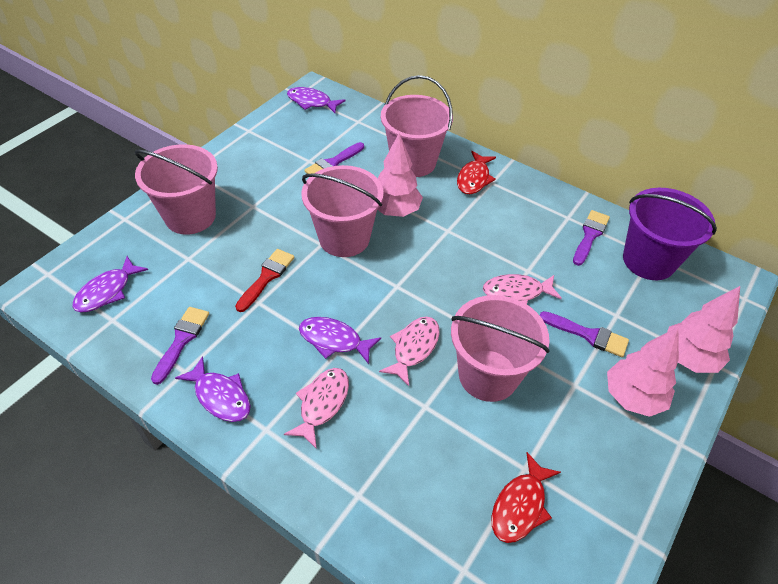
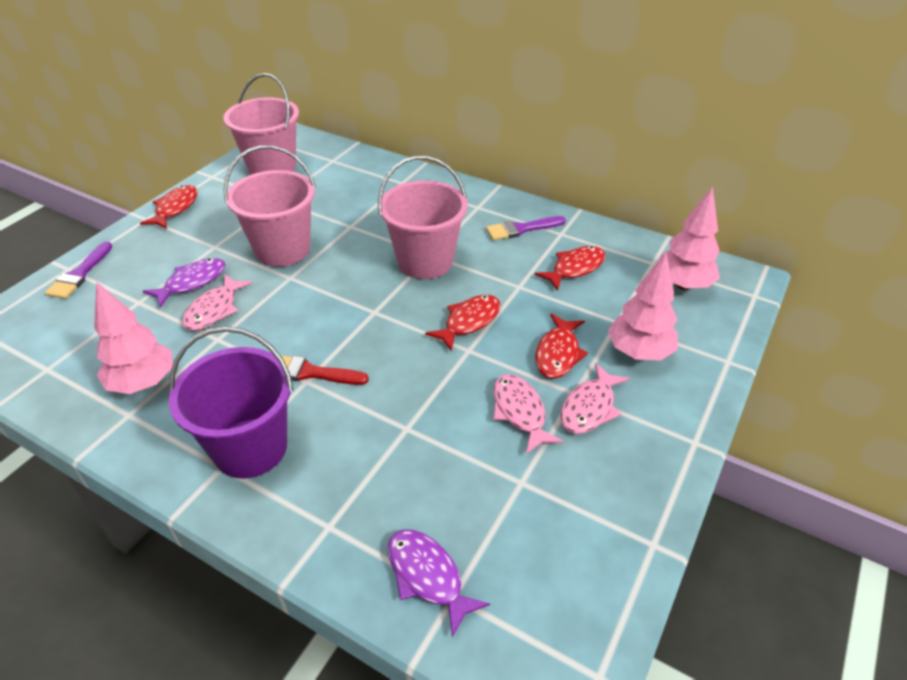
pink bucket: [135,144,218,235] [301,165,384,257] [381,75,453,177] [451,295,550,402] = 4 -> [223,73,299,175] [224,145,316,267] [378,156,468,279] = 3
purple brush: [151,307,209,385] [305,142,364,174] [540,311,629,357] [573,210,610,266] = 4 -> [45,242,112,299] [486,216,566,241] = 2
purple fish: [72,256,148,312] [175,356,250,422] [287,87,346,113] [299,317,381,364] = 4 -> [143,258,225,308] [388,529,490,637] = 2
red fish: [457,151,496,194] [492,452,561,543] = 2 -> [140,185,197,229] [425,295,501,351] [534,246,605,291] [535,314,588,378] = 4

